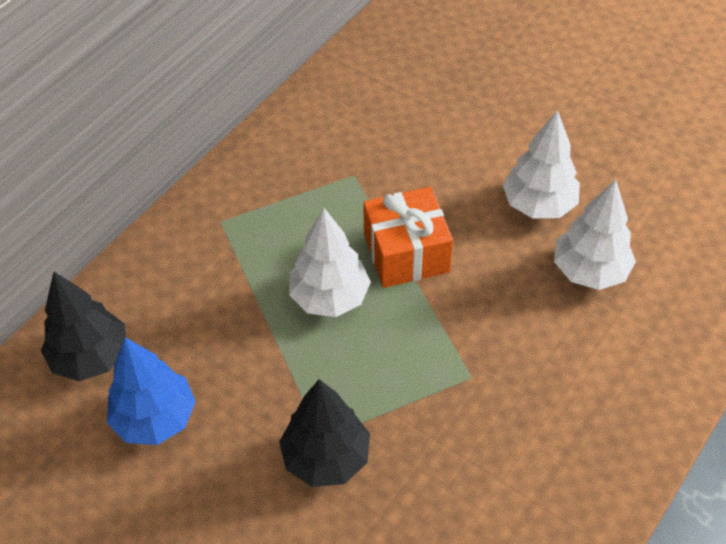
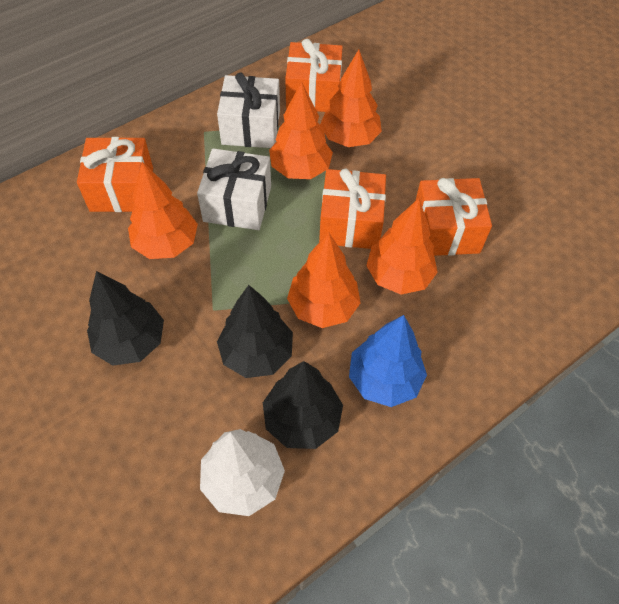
black tree: [41,272,126,381] [279,379,370,487] = 2 -> [87,271,164,366] [217,285,293,378] [263,361,343,449] = 3
orange gift: [363,187,453,288] = 1 -> [77,137,153,212] [285,39,343,112] [319,169,386,249] [415,178,492,256] = 4
orange tree: none = 0 -> [128,162,198,259] [269,81,333,179] [287,232,361,328] [320,50,382,147] [366,198,438,295] = 5
white gift: none = 0 -> [197,148,271,230] [217,72,280,148] = 2
white tree: [289,208,371,317] [503,110,580,219] [554,179,636,290] = 3 -> [200,429,285,516] = 1

